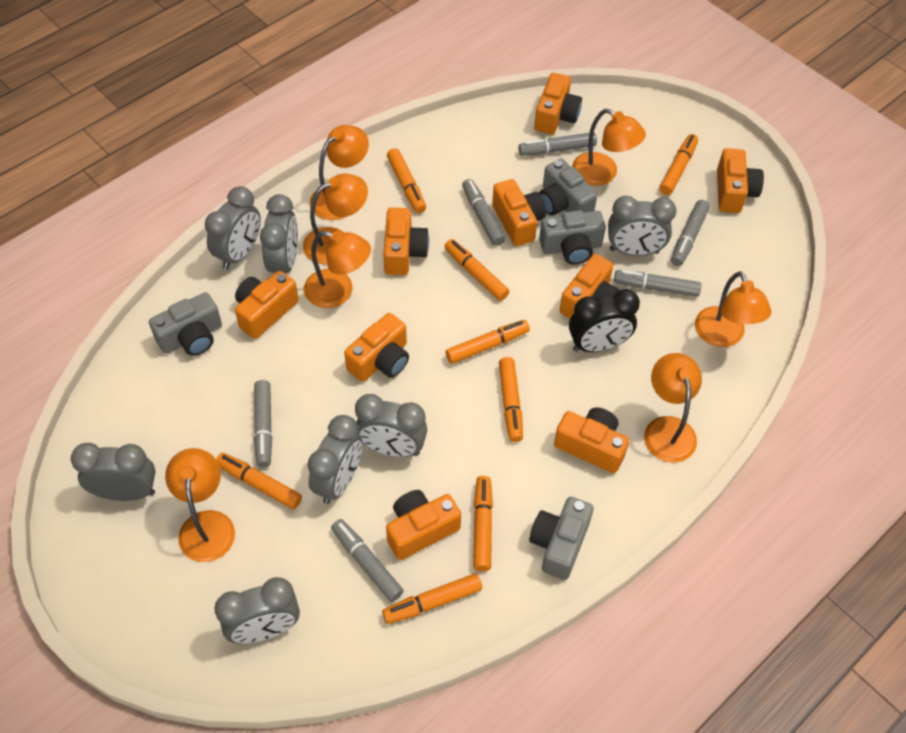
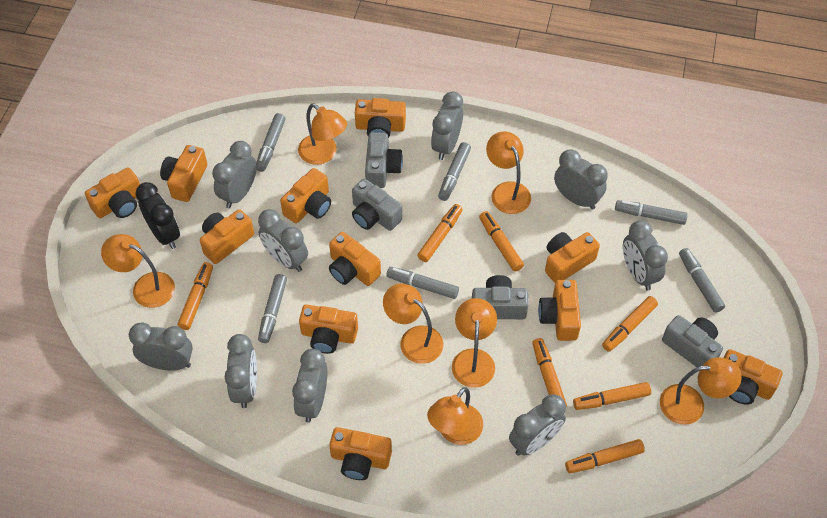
grey clock: [71,443,156,501] [205,186,261,270] [214,577,300,643] [260,194,298,273] [308,415,362,504] [355,394,427,457] [608,196,677,256] = 7 -> [129,323,193,371] [212,141,257,208] [225,334,257,408] [258,209,308,272] [292,349,327,423] [431,91,463,160] [509,394,566,456] [554,149,608,209] [623,220,668,291] = 9
orange camera: [235,271,299,339] [344,313,409,382] [383,208,429,275] [386,490,461,560] [492,179,546,246] [534,73,582,135] [554,407,629,473] [559,254,619,319] [717,148,764,213] = 9 -> [85,167,140,218] [160,145,207,202] [200,209,254,264] [280,168,331,223] [299,304,358,354] [329,232,381,286] [329,427,392,480] [355,98,406,138] [538,280,581,341] [545,232,600,283] [724,349,782,405] = 11
orange marker: [216,453,302,509] [382,573,482,624] [387,148,426,213] [444,239,509,301] [445,320,530,364] [473,476,493,571] [499,357,523,442] [659,134,698,195] = 8 -> [178,262,213,330] [417,204,463,262] [479,211,524,272] [532,338,567,407] [565,439,645,473] [573,382,651,410] [602,296,658,352] = 7

